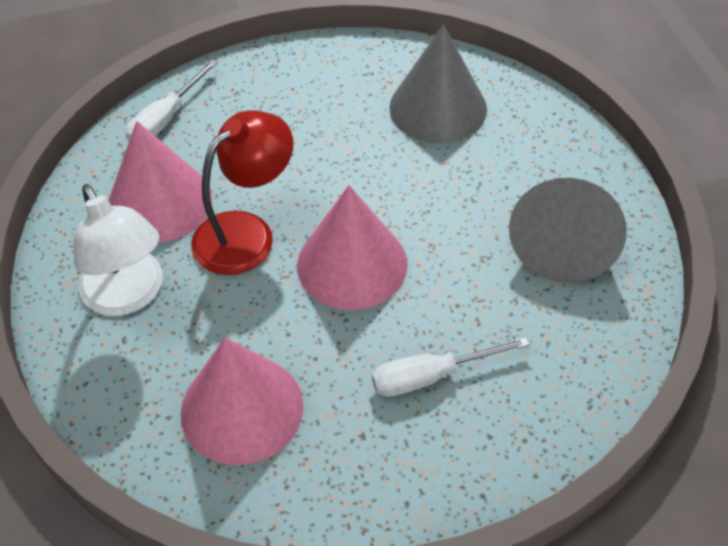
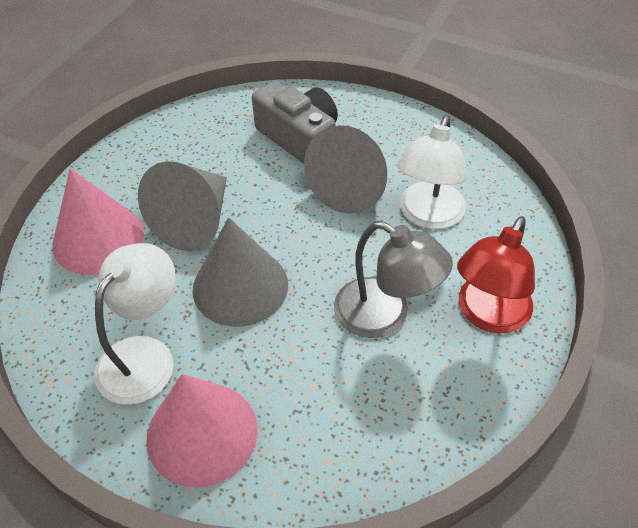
grey camera: none = 0 -> [252,81,338,163] = 1
grey cone: [389,24,487,143] [509,178,627,283] = 2 -> [138,161,227,251] [193,217,288,327] [304,125,387,214] = 3
grey lamp: none = 0 -> [334,221,453,338] = 1
pink cone: [108,121,212,243] [181,337,303,465] [297,185,408,310] = 3 -> [53,169,144,275] [146,374,258,488] = 2
white lamp: [74,184,163,316] = 1 -> [94,243,176,405] [397,115,467,229] = 2
white screwdriver: [125,60,218,141] [372,337,530,397] = 2 -> none = 0

